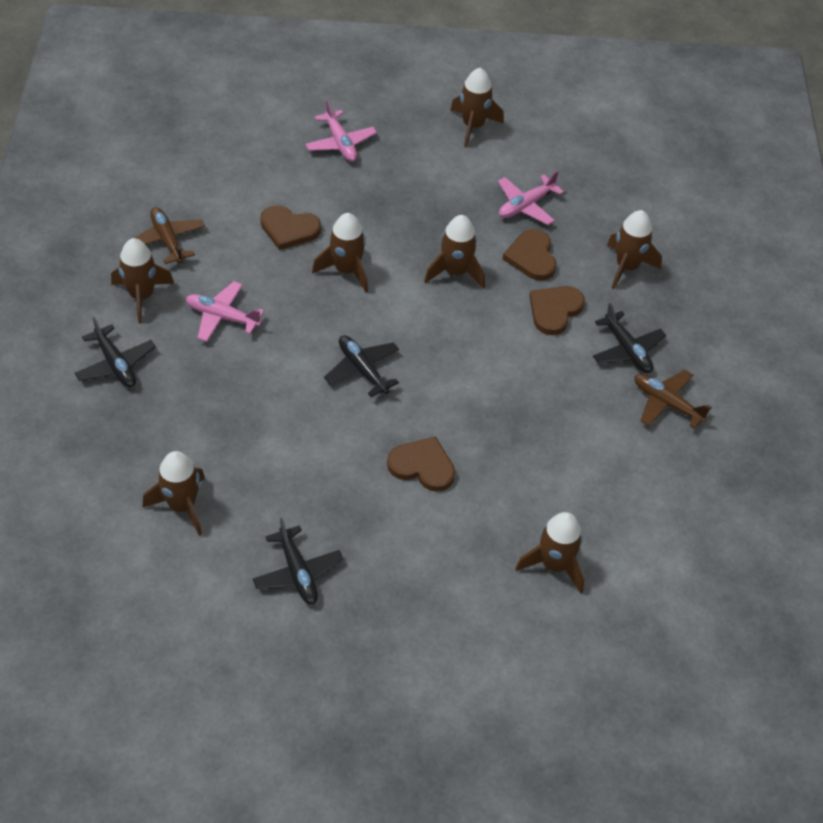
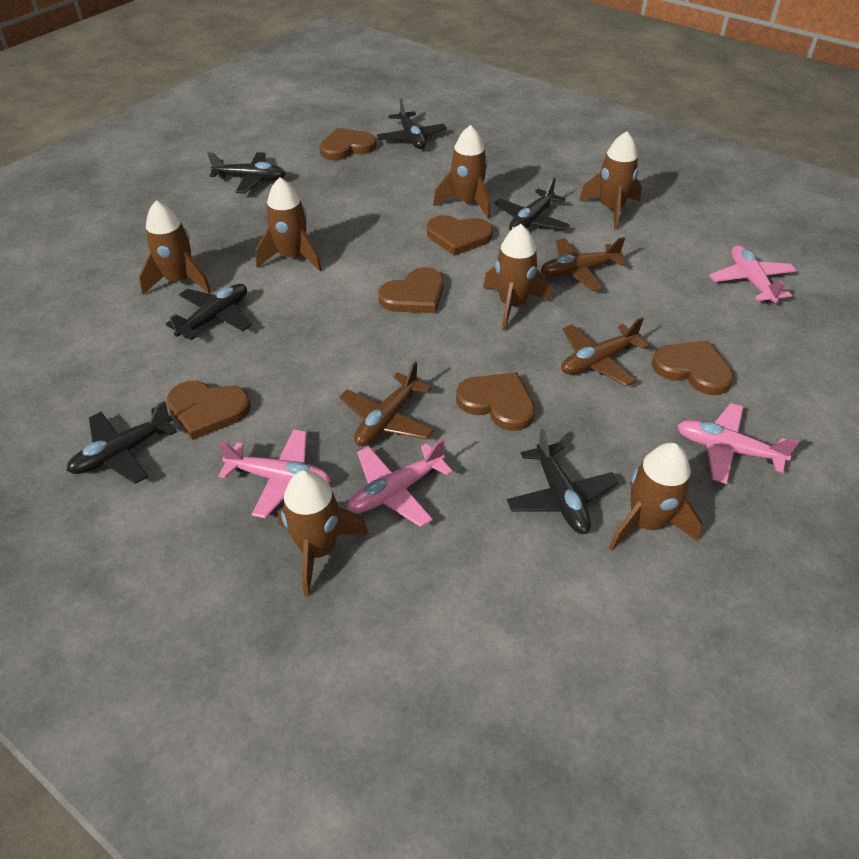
black plane: [75,317,156,387] [253,518,344,605] [324,335,399,397] [593,303,666,373] = 4 -> [67,400,177,484] [166,284,251,340] [207,152,286,194] [377,98,447,149] [494,177,570,231] [507,429,618,534] = 6
brown heart: [260,205,321,250] [387,436,455,492] [503,229,556,281] [529,286,585,335] = 4 -> [167,381,251,440] [320,128,376,160] [378,267,444,313] [427,215,493,256] [456,372,535,431] [652,341,734,395] = 6
brown plane: [134,207,205,264] [634,370,712,429] = 2 -> [339,362,434,446] [541,237,626,291] [561,317,649,387] = 3
pink plane: [186,281,264,342] [305,100,377,162] [498,170,564,225] = 3 -> [218,429,331,519] [347,439,453,527] [677,403,799,484] [709,245,796,304] = 4

